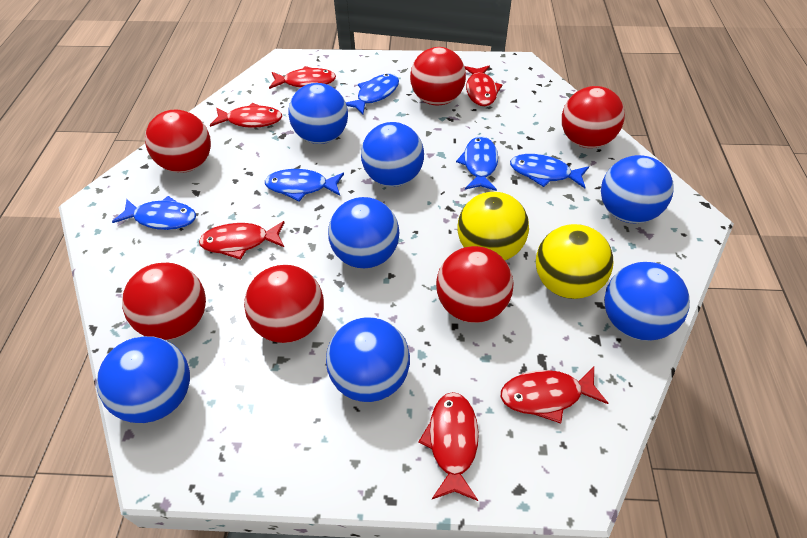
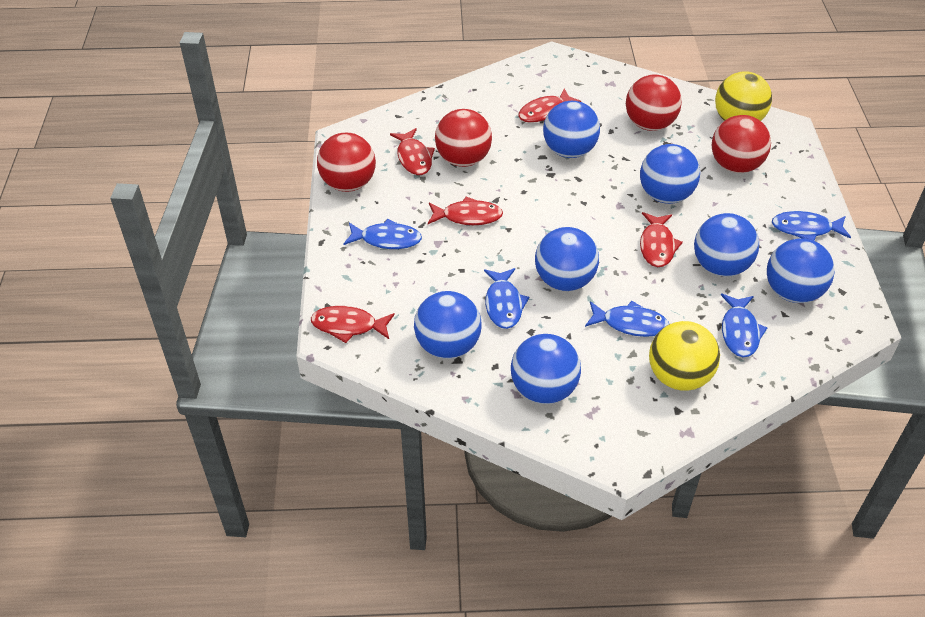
red ball: [122,263,206,340] [145,110,211,173] [244,265,324,343] [410,47,466,106] [436,246,513,323] [562,86,625,148] = 6 -> [317,133,376,192] [435,109,492,167] [626,74,682,131] [712,115,771,173] = 4
red fish: [199,221,285,260] [210,103,282,128] [269,66,336,89] [418,392,479,501] [464,65,503,106] [501,367,608,424] = 6 -> [311,306,395,343] [390,128,435,175] [428,197,503,225] [518,89,581,123] [640,212,683,267] = 5

